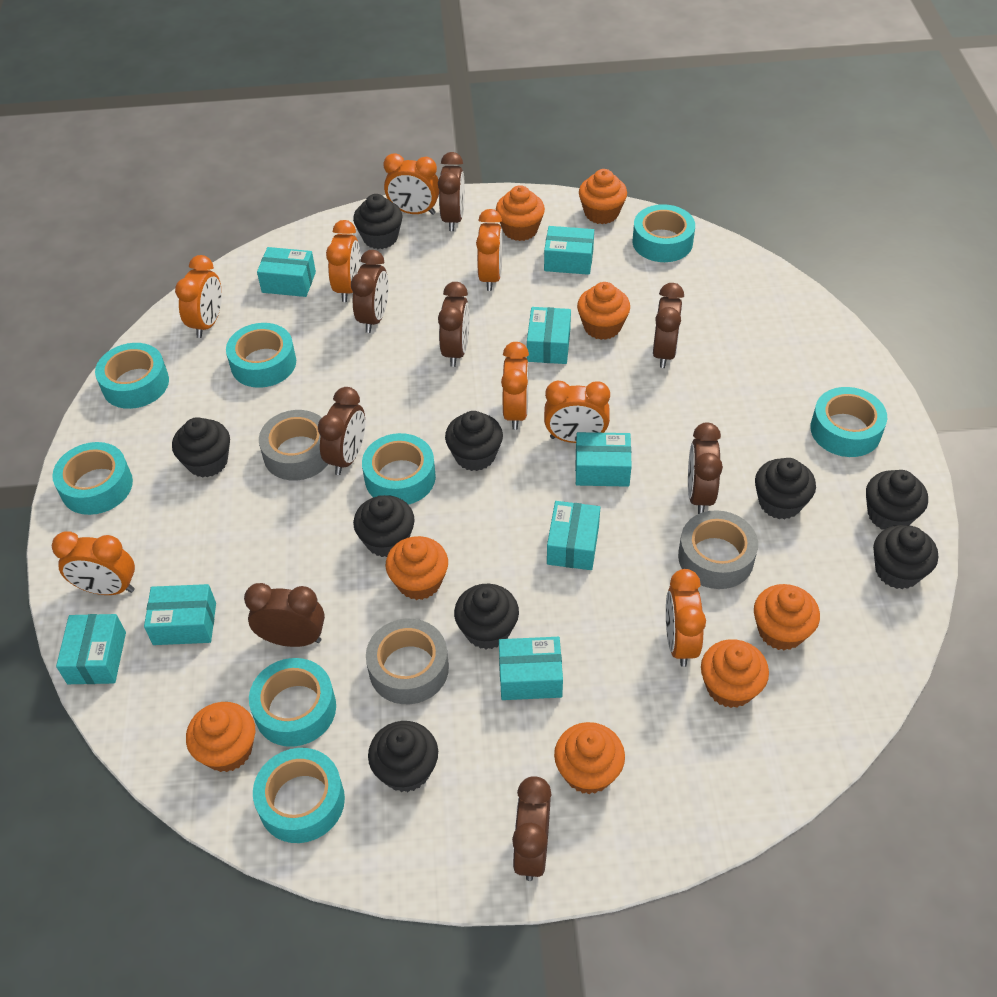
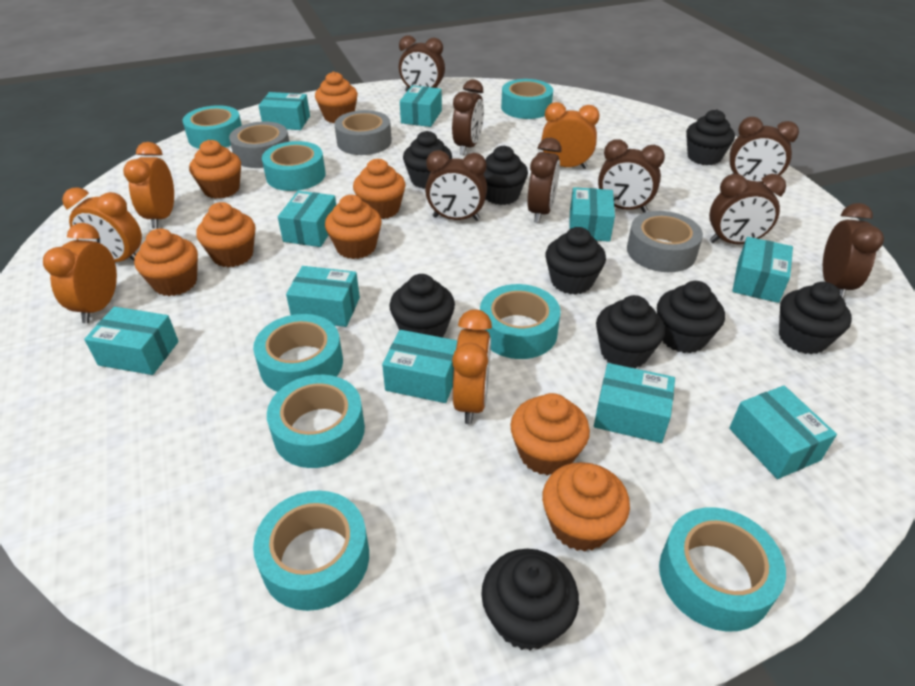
orange clock: [52,531,135,595] [175,255,222,338] [326,220,361,302] [383,153,439,215] [476,209,503,291] [501,342,529,430] [544,381,610,443] [666,569,706,667] = 8 -> [43,223,117,323] [62,187,142,262] [123,142,174,229] [452,309,492,424] [541,102,600,169] = 5
turquoise box: [56,614,126,684] [144,584,216,645] [257,247,316,297] [499,637,563,700] [527,307,571,364] [544,226,594,275] [547,501,600,570] [575,432,632,487] = 8 -> [84,307,179,375] [259,92,310,130] [278,191,336,247] [286,266,360,327] [382,330,457,403] [400,85,442,127] [569,187,615,242] [594,363,675,443] [729,386,837,479] [732,237,793,303] = 10

